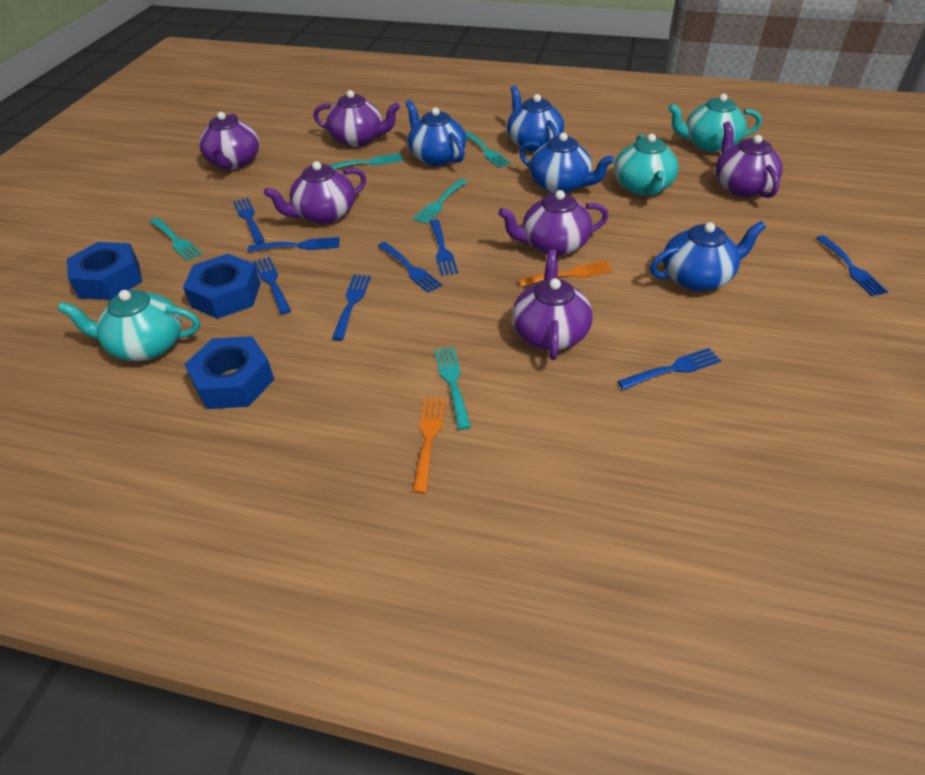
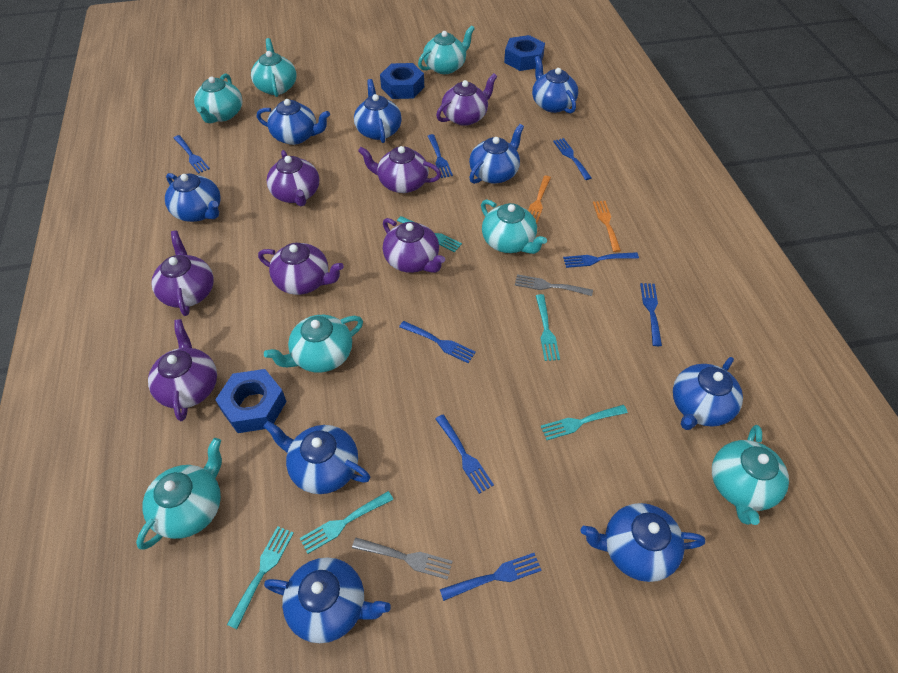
blue teapot: [406,100,466,166] [507,85,564,152] [519,133,614,193] [650,221,766,291] = 4 -> [165,173,221,222] [257,99,330,145] [264,421,370,494] [264,557,391,643] [354,79,402,143] [469,124,524,184] [532,56,578,114] [581,503,705,582] [673,357,743,430] = 9
grey fork: none = 0 -> [352,538,453,580] [515,274,593,296] = 2
purple teapot: [199,112,259,170] [264,161,366,224] [313,90,400,147] [498,190,609,256] [512,250,593,360] [715,121,783,198] = 6 -> [148,319,217,421] [151,231,214,316] [258,243,344,295] [266,150,319,206] [358,146,441,193] [383,218,445,273] [436,73,497,126] = 7
turquoise teapot: [58,290,200,361] [614,134,679,196] [668,94,762,152] = 3 -> [136,438,222,550] [194,74,242,123] [251,38,296,97] [264,315,363,372] [418,25,475,74] [481,199,547,254] [712,425,789,525] = 7

